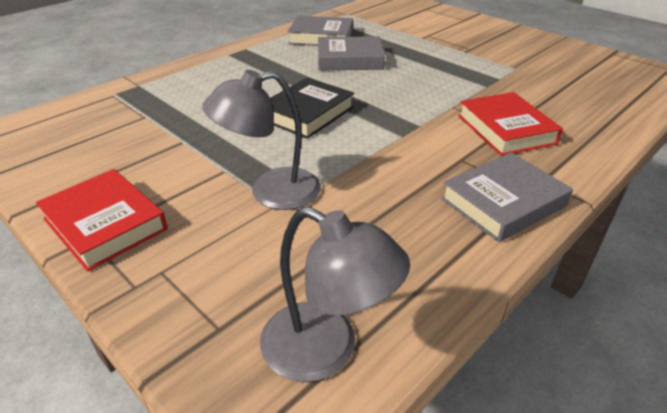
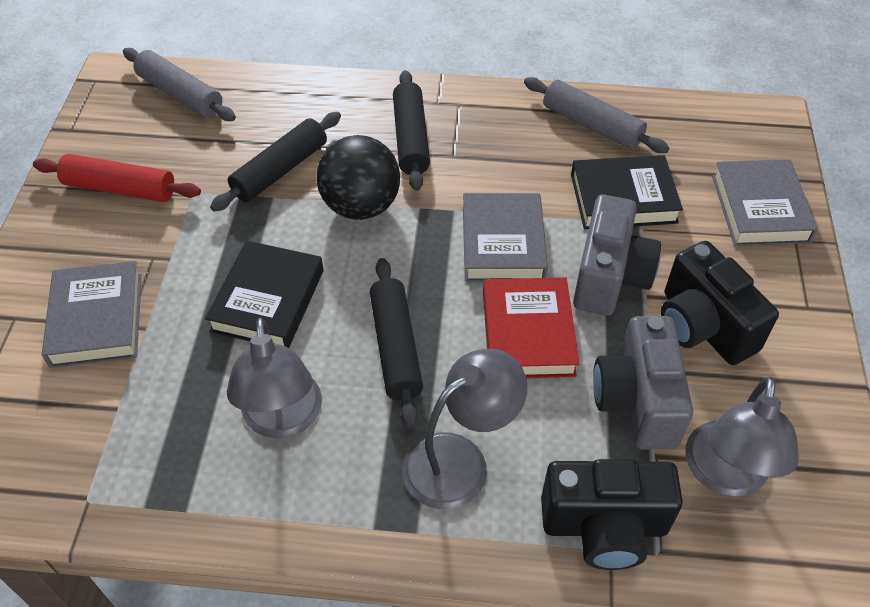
black ball: none = 0 -> [317,135,400,220] = 1
black book: [270,77,354,139] = 1 -> [205,240,324,348] [571,155,683,230] = 2
black camera: none = 0 -> [541,459,683,570] [661,241,779,365] = 2
black rolling pin: none = 0 -> [210,112,341,212] [370,258,423,428] [393,70,430,191] = 3
grey camera: none = 0 -> [573,195,661,315] [593,316,693,450] = 2
grey lamp: [202,70,321,210] [260,207,410,382] = 2 -> [227,318,322,438] [402,349,527,509] [685,377,799,497] = 3
grey rolling pin: none = 0 -> [123,48,236,121] [524,77,669,153] = 2
red book: [36,169,168,271] [458,92,563,156] = 2 -> [483,277,579,378] = 1
red rolling pin: none = 0 -> [33,154,201,202] = 1

